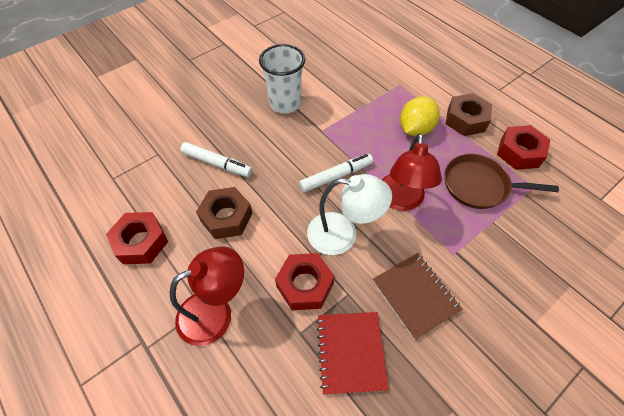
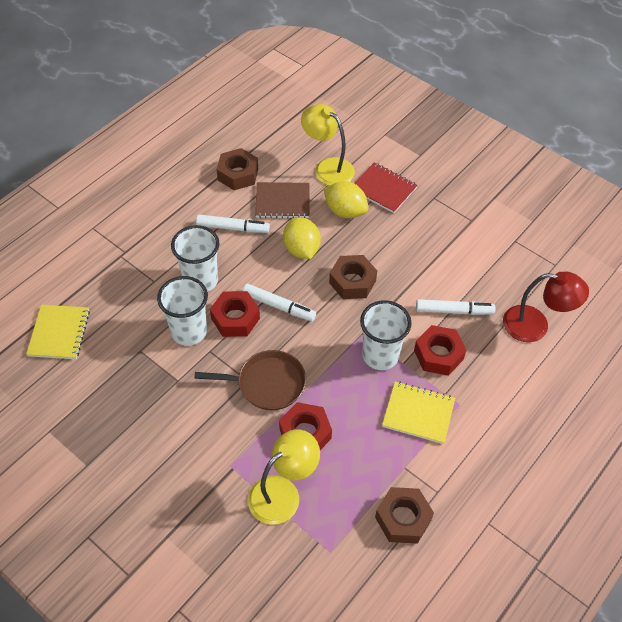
brown nut: [196,187,253,239] [446,93,492,136] = 2 -> [217,148,258,190] [329,255,377,299] [375,487,434,544] = 3
red lamp: [170,246,244,346] [382,133,442,211] = 2 -> [503,272,589,342] = 1
white cup: [259,44,305,113] = 1 -> [157,276,208,346] [171,225,219,292] [360,300,412,370] = 3
white lamp: [307,174,392,255] = 1 -> none = 0
white marker: [180,142,252,177] [299,154,373,192] = 2 -> [196,215,270,233] [243,284,316,321] [416,299,496,315] = 3
yellow lamp: none = 0 -> [248,429,320,524] [301,104,355,186] = 2
yellow lemon: [400,96,440,136] = 1 -> [283,217,321,259] [324,181,369,218] = 2
yellow notebook: none = 0 -> [26,305,90,359] [382,381,455,444] = 2

